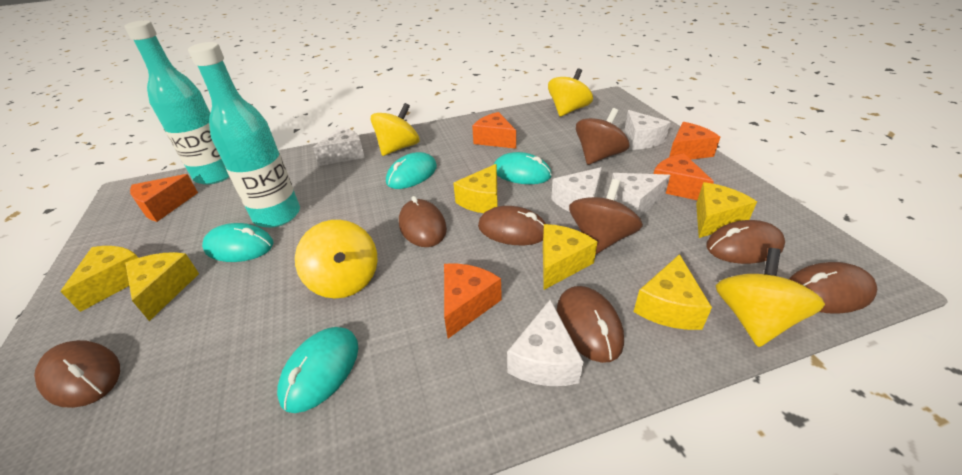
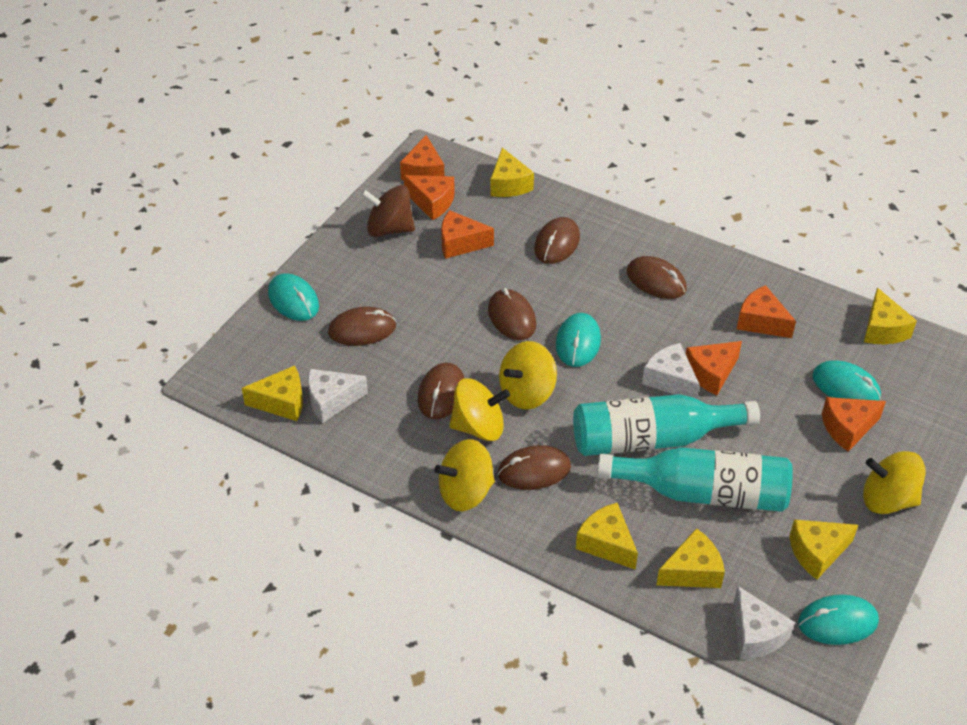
brown spinning top: [569,179,643,255] [576,108,629,165] = 2 -> [361,185,415,237] = 1
orange cheese: [130,174,198,222] [444,263,502,338] [472,112,516,149] [654,153,714,200] [669,122,720,160] = 5 -> [400,135,444,180] [404,175,455,220] [441,210,494,259] [686,341,742,395] [737,285,796,338] [822,397,886,452] = 6
white cheese: [313,127,365,166] [507,299,583,386] [551,167,602,212] [612,173,670,217] [625,110,670,150] = 5 -> [308,369,368,423] [642,343,700,399] [734,586,795,659] = 3

